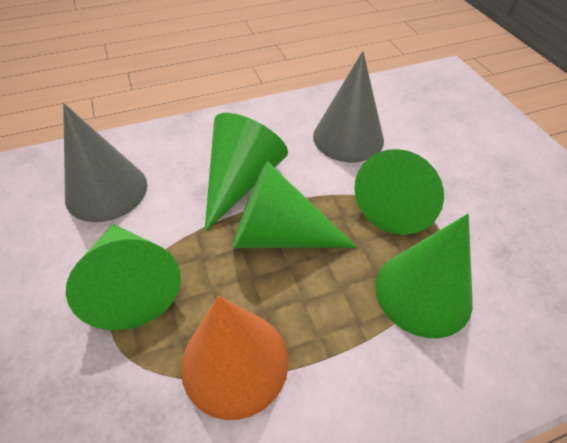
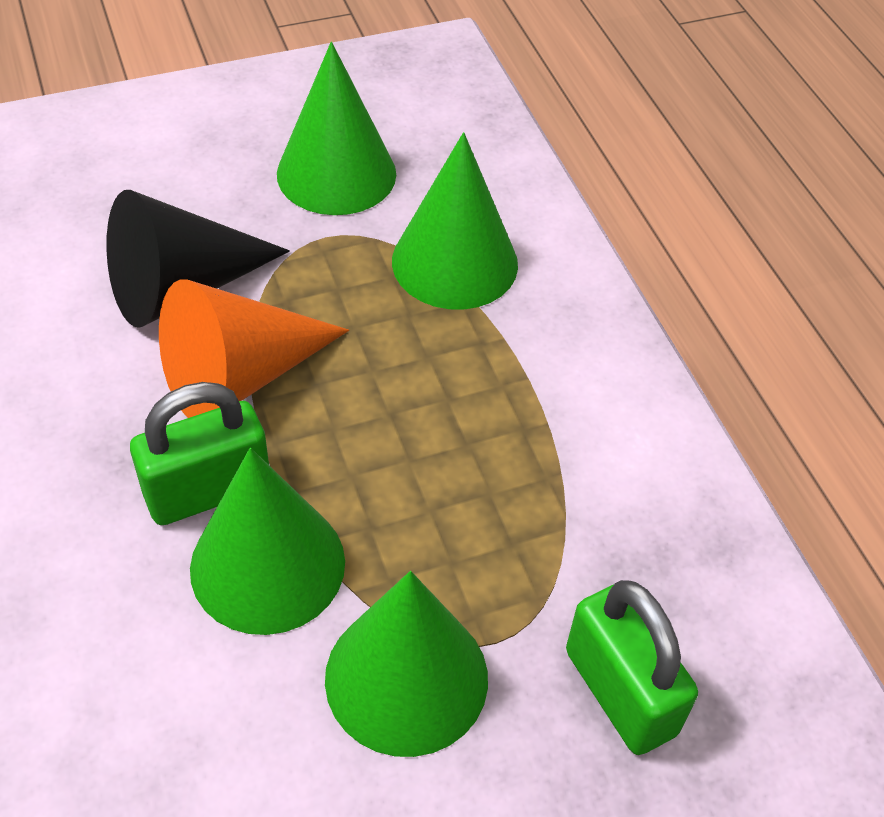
black cone: none = 0 -> [106,190,290,328] = 1
green cone: [66,224,181,330] [204,113,288,232] [233,161,357,248] [354,149,444,235] [375,214,473,338] = 5 -> [190,448,345,635] [277,42,396,215] [325,571,488,757] [392,132,518,310] = 4
green padlock: none = 0 -> [130,382,269,525] [566,580,698,755] = 2
grey cone: [63,103,147,222] [313,51,384,163] = 2 -> none = 0

